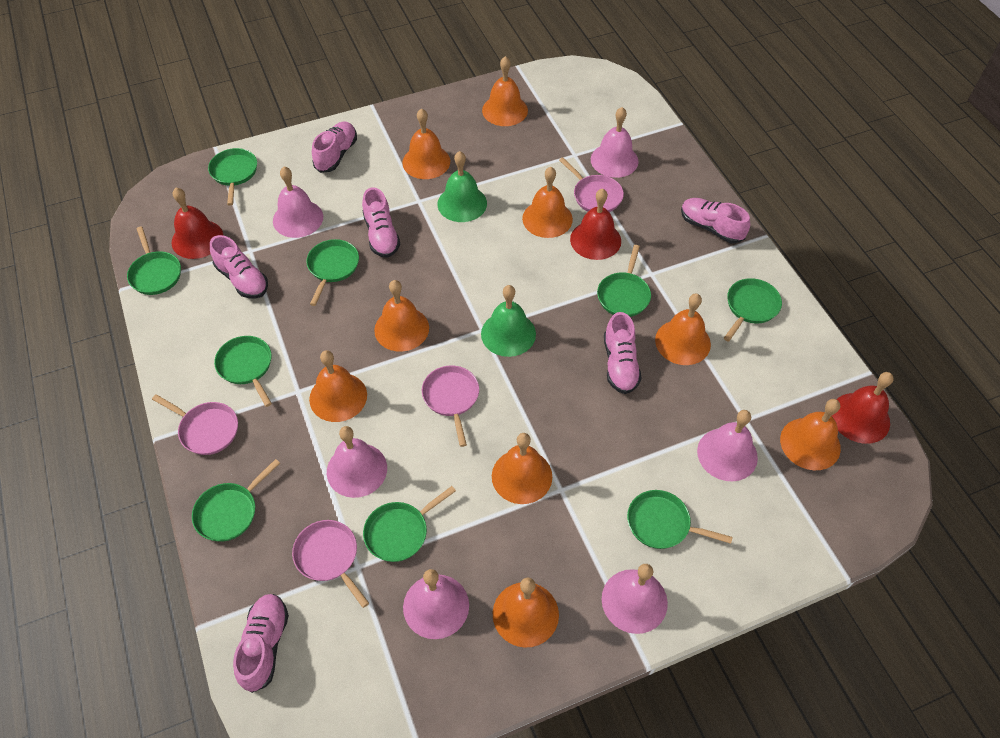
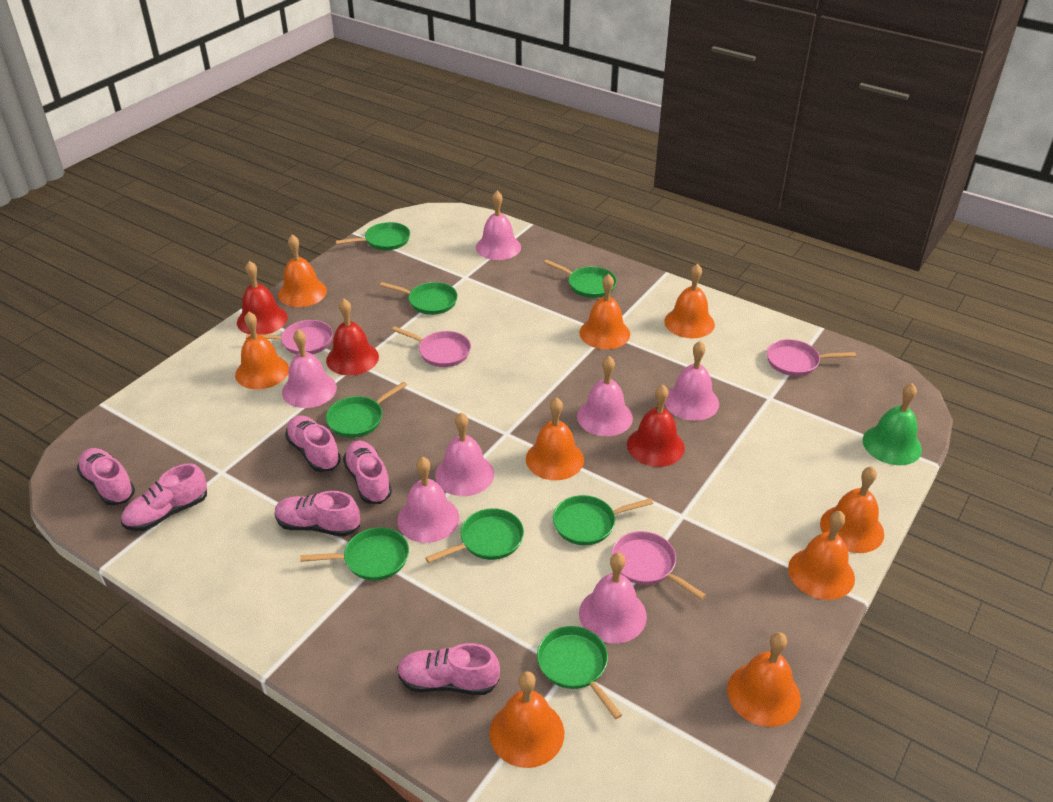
green bell: [437,151,487,222] [481,285,536,357] = 2 -> [863,383,922,465] = 1
green pan: [127,227,181,295] [192,459,280,542] [208,148,257,206] [214,336,272,407] [306,239,359,306] [363,486,456,562] [597,245,651,317] [627,490,733,549] [724,278,782,342] = 9 -> [300,527,409,581] [326,381,407,438] [335,222,410,250] [380,282,458,315] [425,508,524,563] [537,626,622,719] [544,260,617,298] [553,495,653,545] = 8
pink bell: [273,167,323,238] [327,426,387,498] [403,569,469,639] [591,107,639,178] [601,564,668,634] [697,410,758,481] = 6 -> [282,329,337,408] [397,457,459,543] [435,413,494,496] [476,191,521,260] [577,356,633,436] [579,553,647,643] [665,341,719,421] = 7

